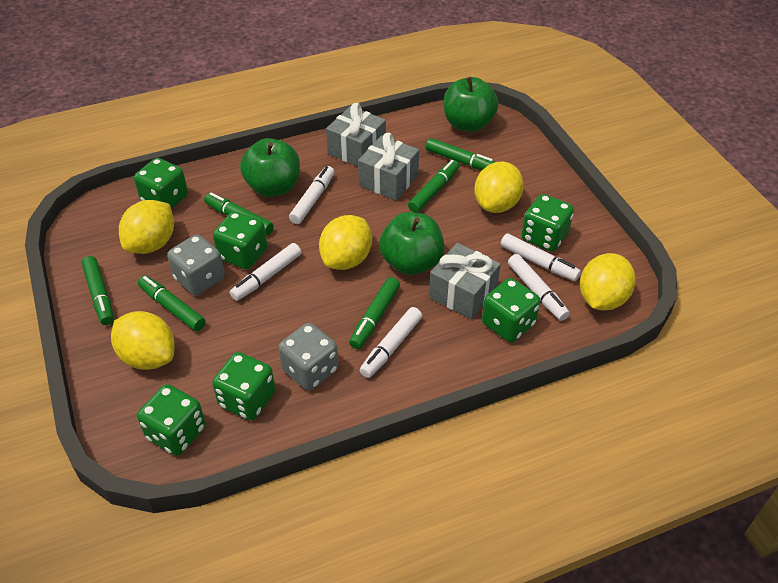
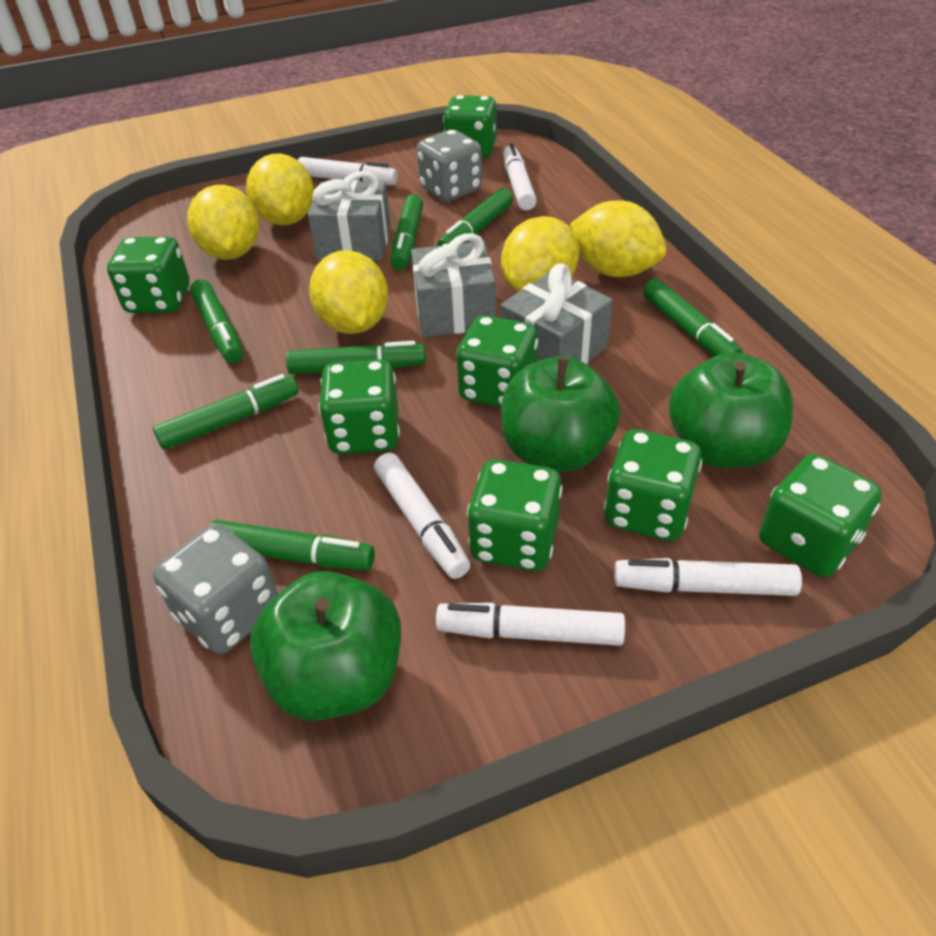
green dice: [134,158,188,209] [137,384,206,456] [212,352,275,420] [213,211,267,269] [482,278,540,342] [522,194,574,251] = 6 -> [107,237,189,313] [319,359,400,454] [443,95,497,158] [456,315,538,407] [467,459,562,571] [604,429,702,541] [759,454,882,577] = 7
green marker: [82,256,114,325] [138,276,206,331] [204,193,274,235] [349,277,400,349] [408,160,459,213] [426,138,495,170] = 6 -> [153,374,299,450] [190,279,243,363] [209,520,375,570] [286,341,426,374] [391,194,423,270] [437,188,513,246] [643,279,742,356] = 7

